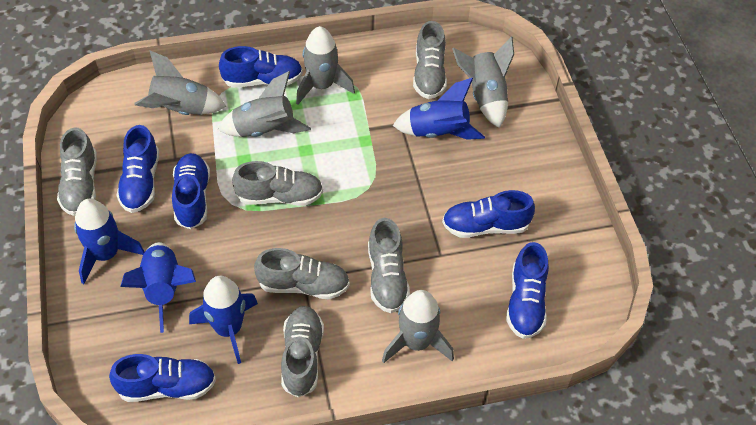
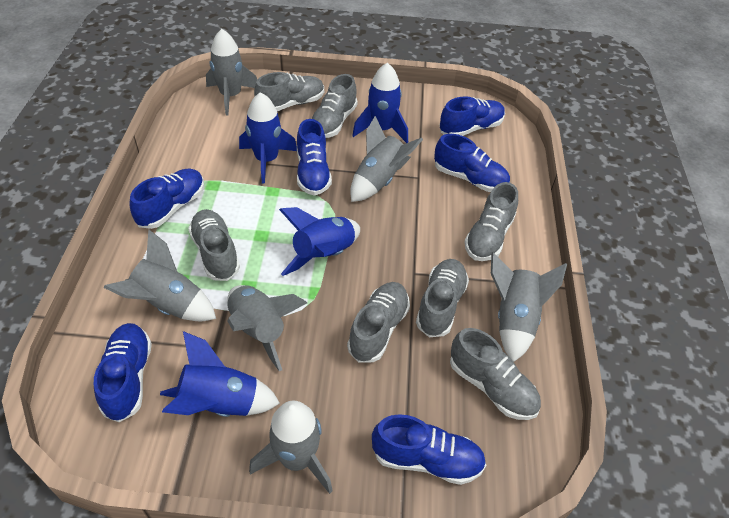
grey rocket: [134,51,226,115] [218,71,311,137] [296,26,355,105] [382,290,454,363] [452,36,514,128] = 5 -> [103,229,216,321] [206,29,257,115] [227,285,307,371] [249,401,333,494] [350,116,423,202] [491,252,567,362] = 6
grey shoe: [57,127,97,216] [232,161,323,206] [254,248,350,299] [281,306,324,398] [368,218,410,313] [413,21,447,99] = 6 -> [188,209,240,281] [254,72,324,111] [312,74,357,138] [347,282,410,363] [416,259,469,337] [450,328,541,420] [464,182,518,261] = 7

